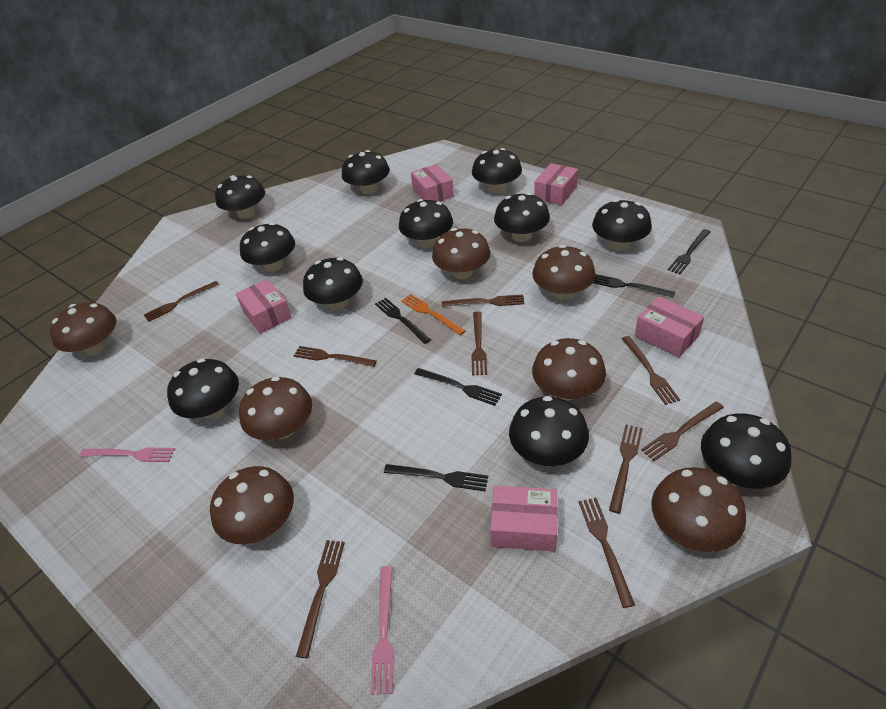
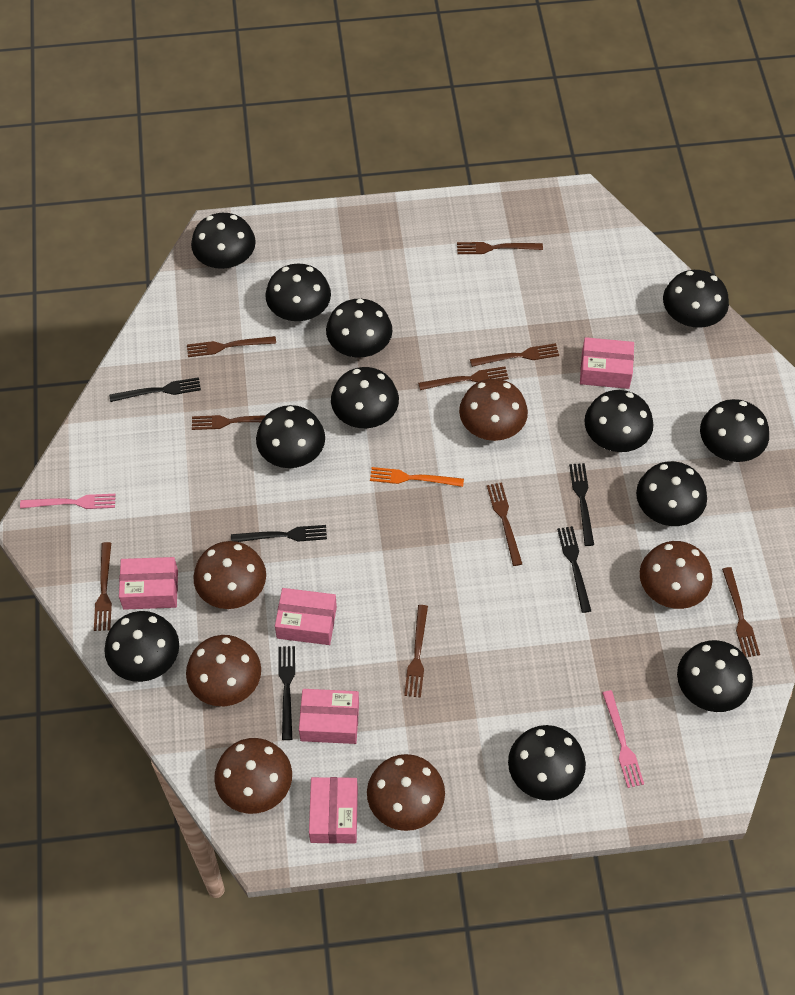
black mushroom: [167,358,239,418] [215,175,265,219] [240,223,295,272] [303,257,363,310] [342,150,390,194] [399,199,453,248] [472,148,522,193] [494,193,550,242] [509,396,589,466] [592,199,652,250] [701,414,792,489] = 11 -> [104,611,179,682] [191,213,256,269] [256,405,325,468] [265,264,331,321] [326,299,392,358] [331,367,399,428] [508,725,586,801] [584,390,654,452] [636,461,707,526] [663,270,729,328] [677,640,753,712] [700,399,769,462] = 12
brown mushroom: [50,302,116,355] [210,466,294,544] [239,376,312,440] [432,228,490,279] [532,245,596,300] [532,338,606,400] [652,467,746,552] = 7 -> [186,635,261,706] [193,541,266,609] [214,738,292,814] [367,754,445,831] [459,379,528,441] [640,541,713,609] = 6

